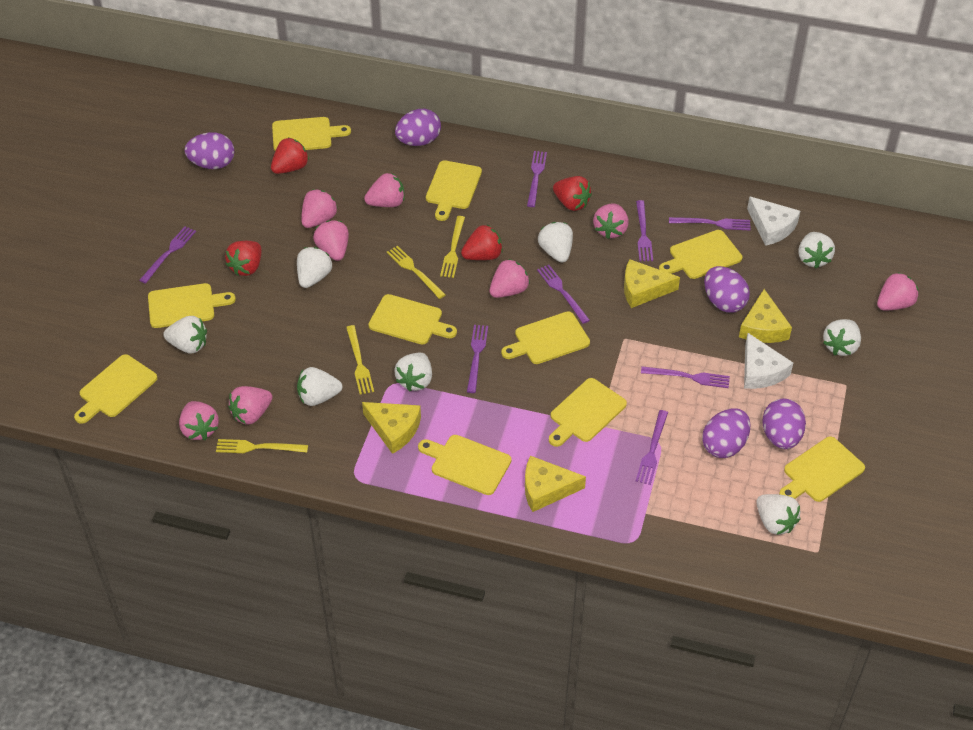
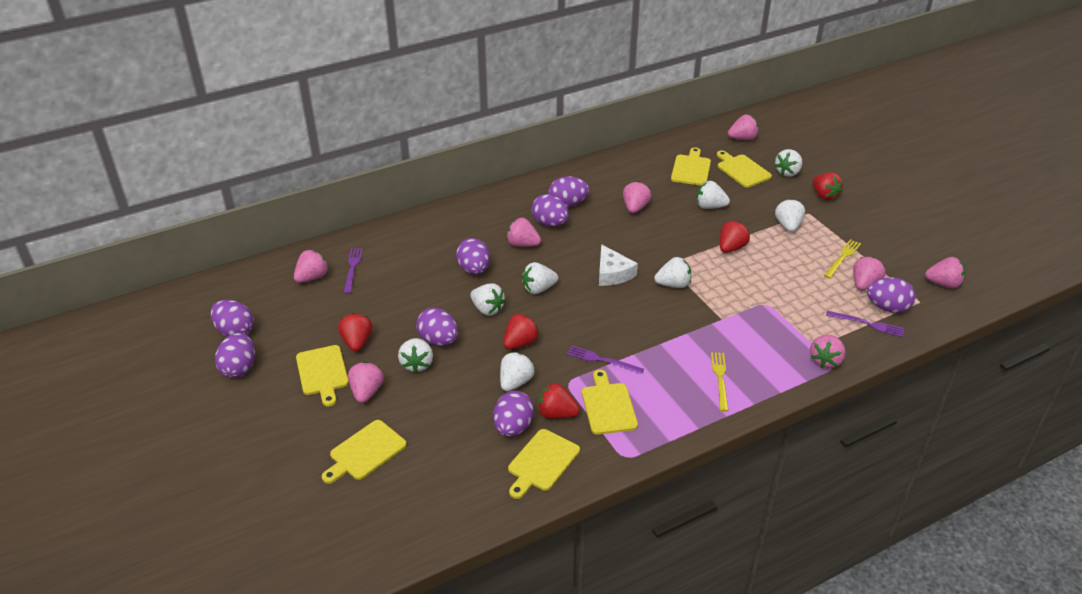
purple egg: [184,132,235,169] [395,109,441,146] [702,409,751,458] [704,266,750,313] [762,399,806,449] = 5 -> [210,300,254,337] [215,333,255,378] [416,308,458,346] [456,238,490,275] [493,391,534,437] [532,194,569,227] [548,176,589,207] [867,277,916,313] = 8
purple fork: [139,226,196,284] [467,325,488,393] [527,151,547,207] [537,265,590,324] [636,200,653,261] [636,410,668,485] [641,366,730,388] [669,217,751,231] = 8 -> [344,248,363,294] [567,345,644,374] [826,311,904,337] = 3
red strawberry: [225,241,262,276] [271,138,309,174] [461,225,503,260] [553,176,592,211] = 4 -> [338,313,372,352] [503,313,539,349] [538,383,580,419] [720,221,750,253] [813,172,843,200] = 5
white cheese: [744,333,793,389] [747,196,800,246] = 2 -> [599,244,638,286] = 1
yellow cheese: [362,402,421,454] [525,456,586,512] [624,259,680,308] [739,289,792,343] = 4 -> none = 0
yellow cutting board: [74,354,157,424] [148,283,236,328] [272,117,351,151] [368,294,457,345] [418,435,511,495] [426,160,482,221] [501,311,590,364] [549,378,627,447] [659,230,742,279] [779,436,865,502] = 10 -> [296,345,349,407] [322,420,407,484] [508,429,580,499] [582,370,638,435] [671,147,711,185] [717,151,772,187] = 6
yellow fork: [216,439,308,453] [346,325,374,395] [387,246,446,299] [440,216,465,278] = 4 -> [711,352,729,411] [824,239,861,278] = 2

